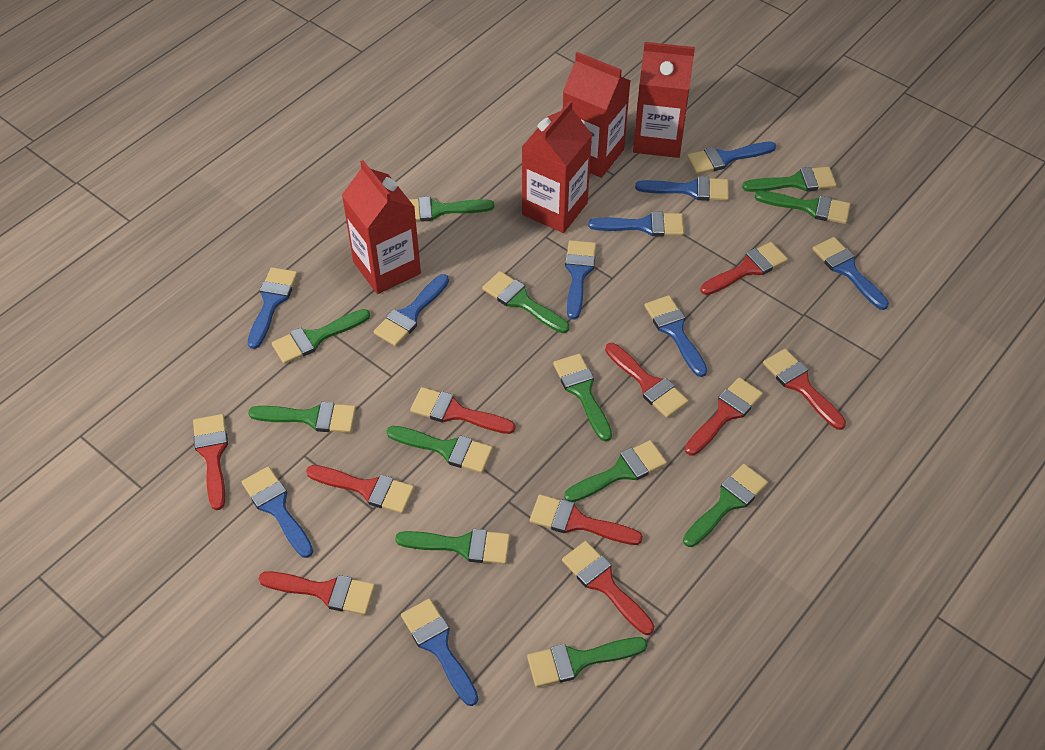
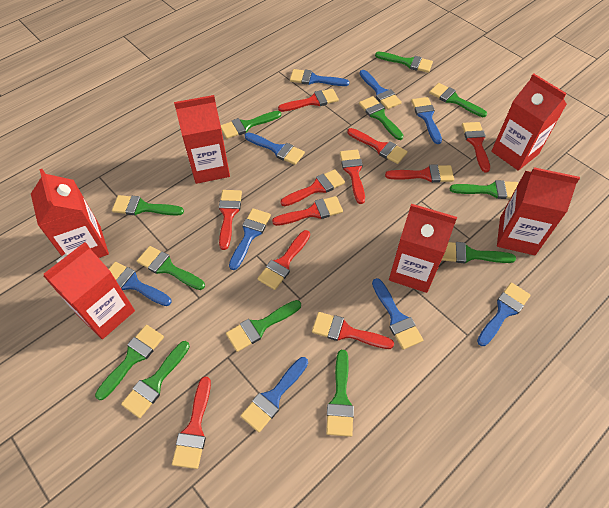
blue brush: [242,466,313,558] [248,267,298,349] [374,274,449,346] [401,599,478,706] [565,240,596,320] [588,211,684,236] [635,176,729,201] [644,295,707,377] [687,141,776,174] [813,237,889,310] = 10 -> [109,262,172,306] [229,208,271,270] [241,357,308,432] [245,132,305,165] [290,69,350,86] [359,70,402,109] [372,278,423,350] [411,97,442,144] [477,283,531,346] = 9
red brush: [193,414,228,510] [259,571,375,615] [306,465,414,513] [410,387,516,434] [530,494,643,545] [562,541,655,635] [605,343,689,418] [685,377,763,456] [700,242,788,295] [763,349,846,430] = 10 -> [172,376,211,469] [219,190,242,250] [257,230,310,290] [272,196,343,226] [278,88,339,112] [281,169,345,206] [312,312,394,349] [340,150,365,204] [347,128,408,164] [385,165,454,183] [462,122,490,172] = 11
red carton: [342,160,421,294] [522,101,592,233] [563,52,631,178] [633,42,695,158] = 4 -> [31,169,109,258] [44,242,135,339] [174,95,230,184] [389,204,457,293] [491,73,567,171] [497,167,580,255] = 6

